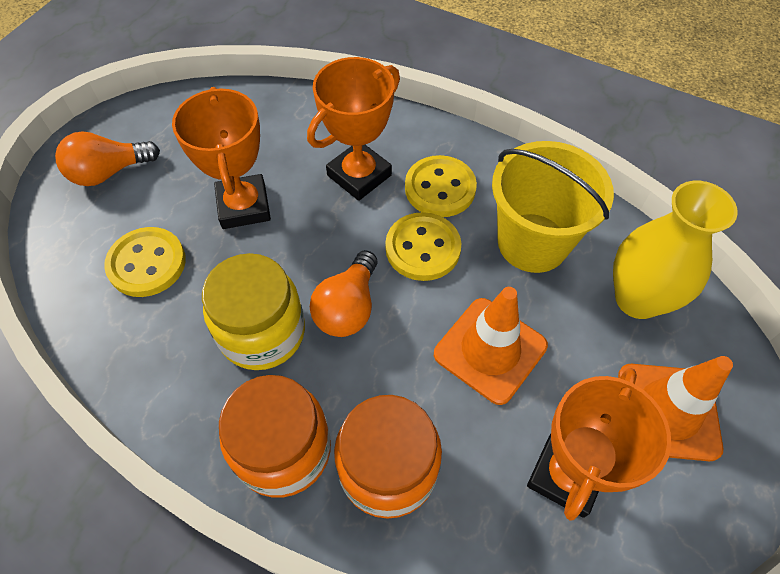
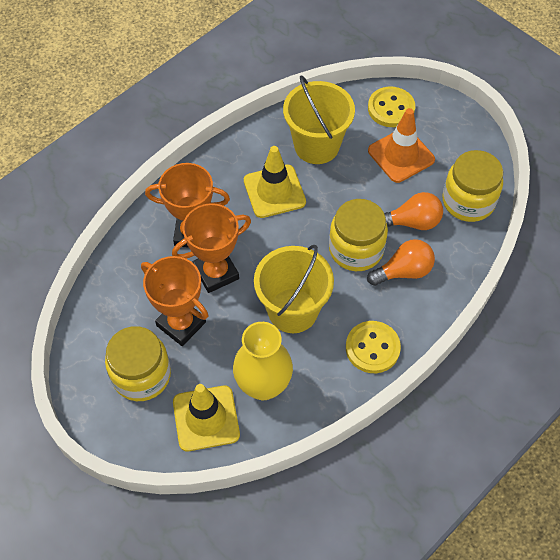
orange jar: [219,375,331,498] [334,395,442,519] = 2 -> none = 0
orange traffic cone: [434,287,548,405] [618,356,733,461] = 2 -> [368,108,435,183] = 1
yellow bucket: [492,141,614,273] = 1 -> [254,245,334,333] [283,76,355,164] = 2
yellow button: [104,227,186,297] [385,212,461,281] [405,155,477,217] = 3 -> [346,321,401,373] [368,87,415,127] = 2
yellow jar: [202,253,305,370] = 1 -> [105,326,171,401] [329,199,388,271] [443,150,503,222] = 3
yellow traffic cone: none = 0 -> [173,384,240,451] [244,146,306,218] = 2

